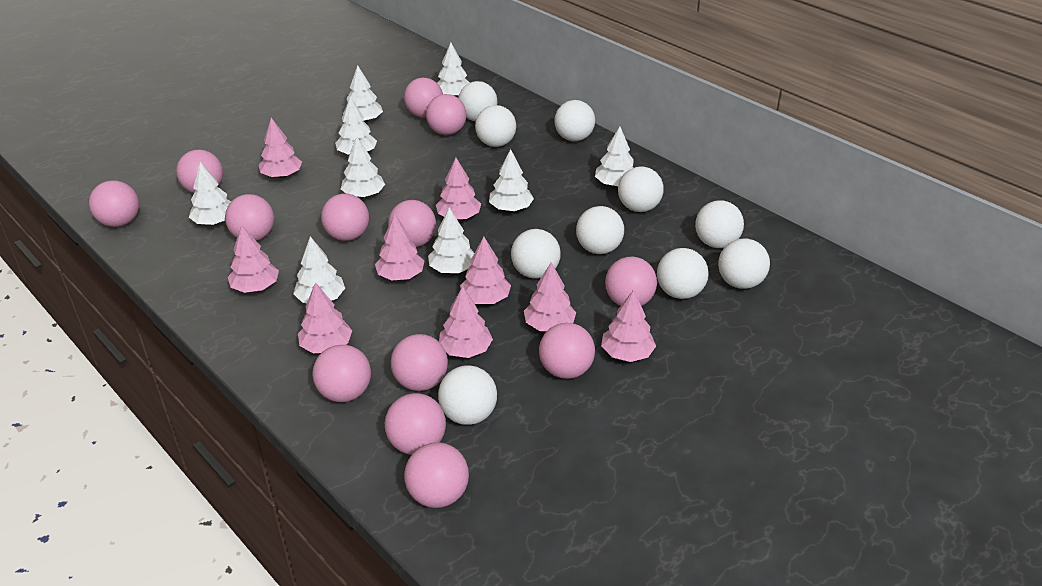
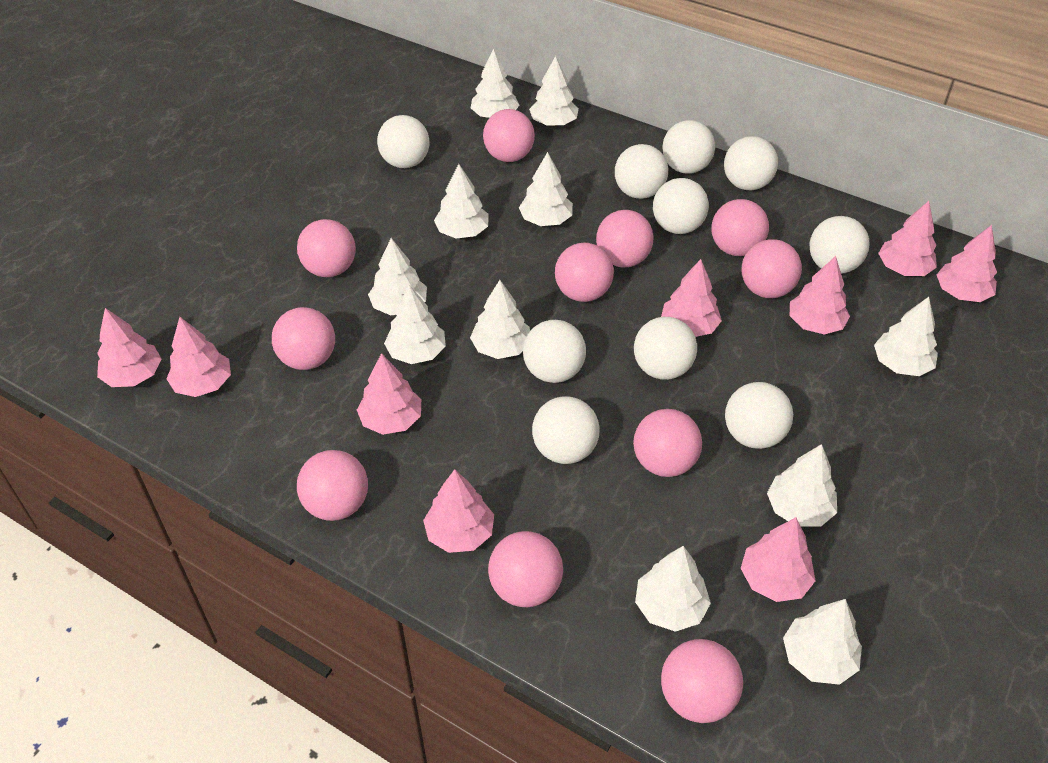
pink ball: [89,180,139,227] [176,150,223,193] [225,194,274,241] [312,345,371,402] [321,194,369,241] [385,393,446,455] [388,200,436,247] [391,334,448,391] [404,78,443,118] [404,442,469,508] [426,94,466,135] [539,323,595,379] [605,257,657,306] = 13 -> [272,307,335,370] [297,219,356,277] [297,450,368,521] [483,109,535,162] [488,531,563,607] [555,243,614,302] [596,210,654,268] [633,409,702,477] [661,639,743,723] [711,199,769,256] [741,239,802,298] = 11
white tree: [189,162,231,225] [293,236,345,303] [335,97,377,154] [341,136,385,198] [343,65,383,123] [428,208,474,273] [437,43,470,97] [489,149,534,211] [595,126,634,187] = 9 -> [368,238,427,315] [384,285,446,364] [434,164,489,239] [470,280,530,359] [471,49,519,118] [519,152,573,226] [529,56,579,126] [635,546,711,632] [767,444,837,526] [783,599,862,685] [874,297,938,376] = 11

